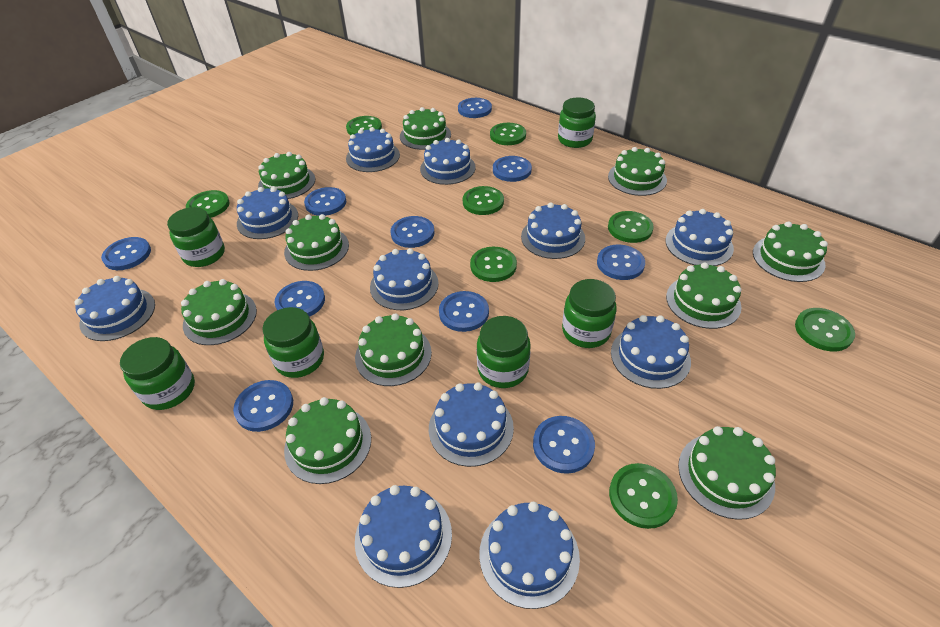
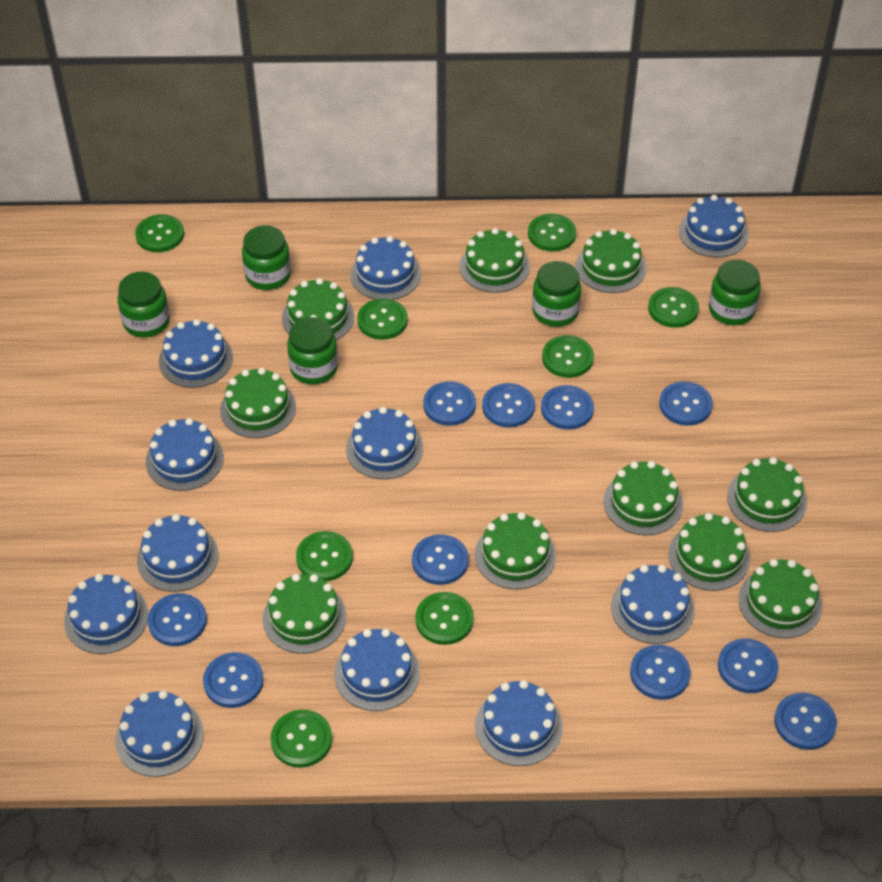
green jar: [120,337,195,410] [167,207,225,267] [262,307,324,378] [477,316,531,388] [558,98,596,148] [562,279,617,348] = 6 -> [117,272,170,338] [242,225,291,290] [287,317,338,384] [532,261,581,327] [709,260,761,325] = 5

